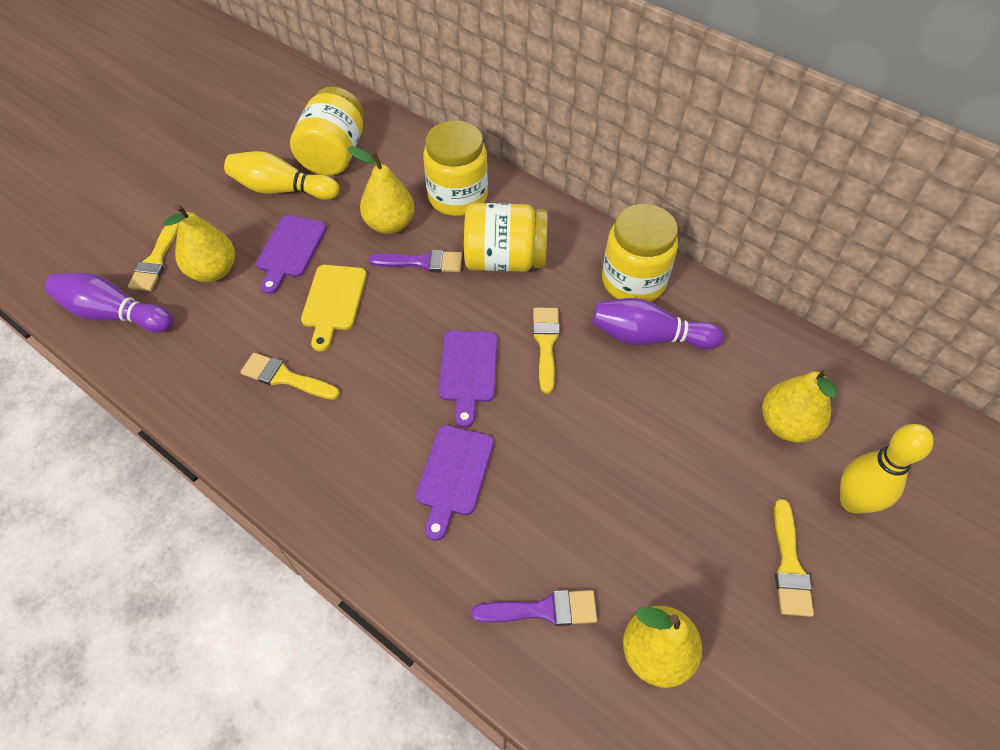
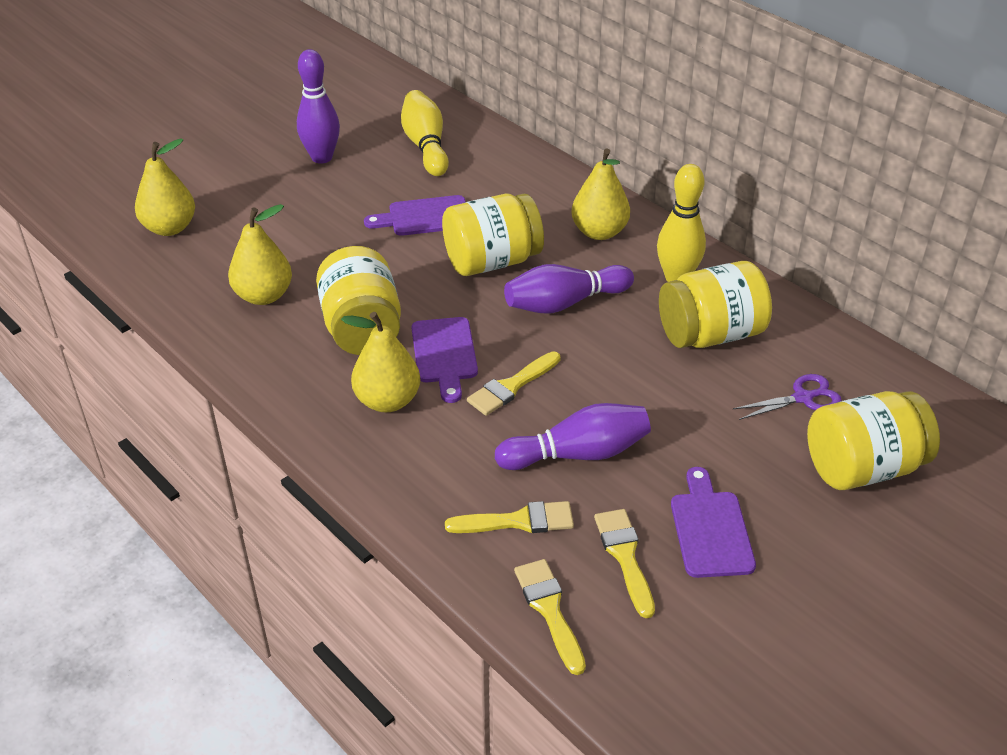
purple bowling pin: [45,273,173,333] [592,298,723,350] = 2 -> [297,49,340,163] [495,403,651,470] [504,264,634,313] = 3
purple brush: [368,250,462,273] [472,590,597,626] = 2 -> none = 0
purple scissors: none = 0 -> [733,374,842,420] = 1
yellow cutting board: [301,265,367,351] = 1 -> none = 0

